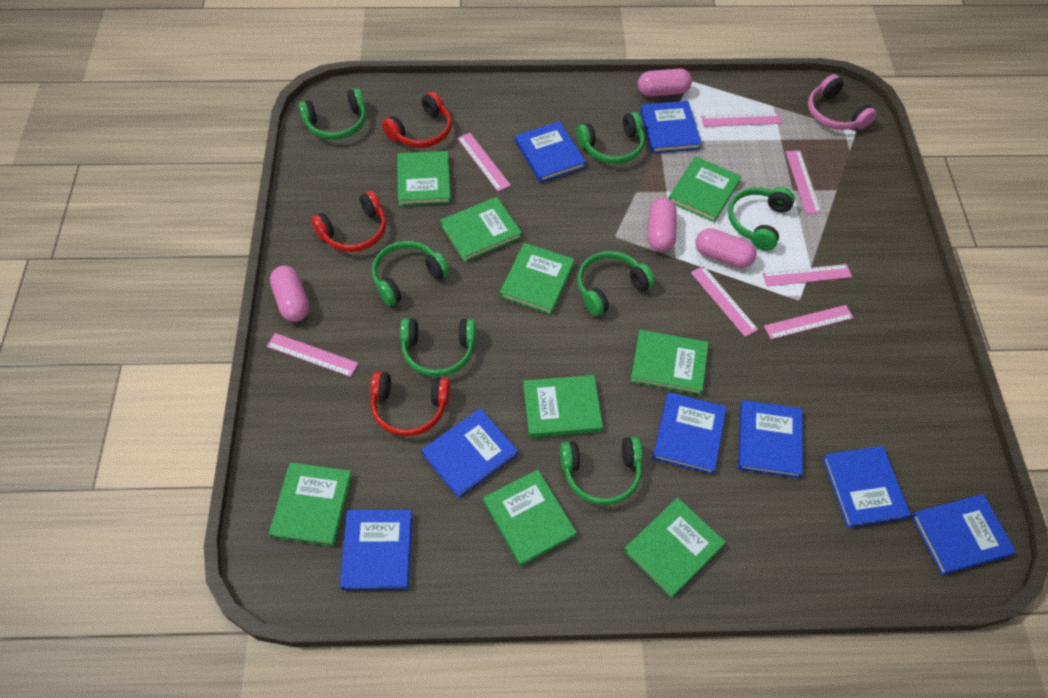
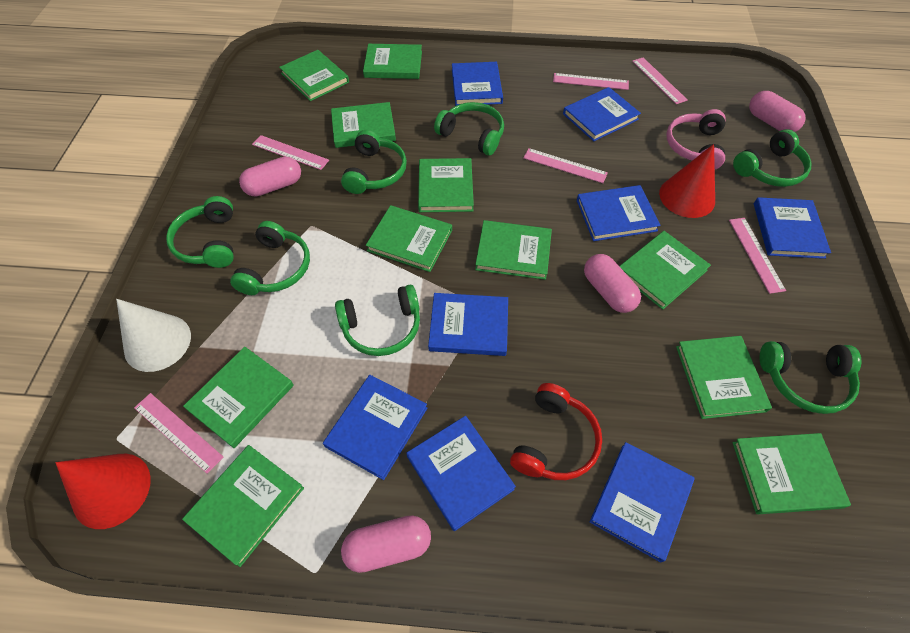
green book: [269,462,352,546] [397,151,451,206] [440,197,522,262] [483,470,577,566] [500,243,575,315] [523,375,603,438] [624,498,726,598] [631,330,709,395] [668,156,742,223] = 9 -> [182,445,304,567] [183,347,294,448] [279,50,349,101] [331,102,396,148] [363,44,422,79] [366,205,452,272] [418,158,474,212] [475,220,552,280] [619,231,711,310] [676,336,772,419] [732,433,851,514] = 11
pink ruler: [267,333,358,377] [457,133,511,191] [691,266,758,337] [701,113,782,127] [762,264,852,286] [764,305,854,339] [786,150,821,214] = 7 -> [134,393,223,474] [252,135,329,170] [523,148,608,183] [553,73,629,90] [632,58,688,104] [729,218,786,294] = 6
red cone: none = 0 -> [55,454,151,529] [659,144,715,218] = 2
red headphones: [311,191,386,252] [370,371,450,436] [382,92,452,148] = 3 -> [510,383,602,480] = 1
white cone: none = 0 -> [116,299,191,372] = 1

